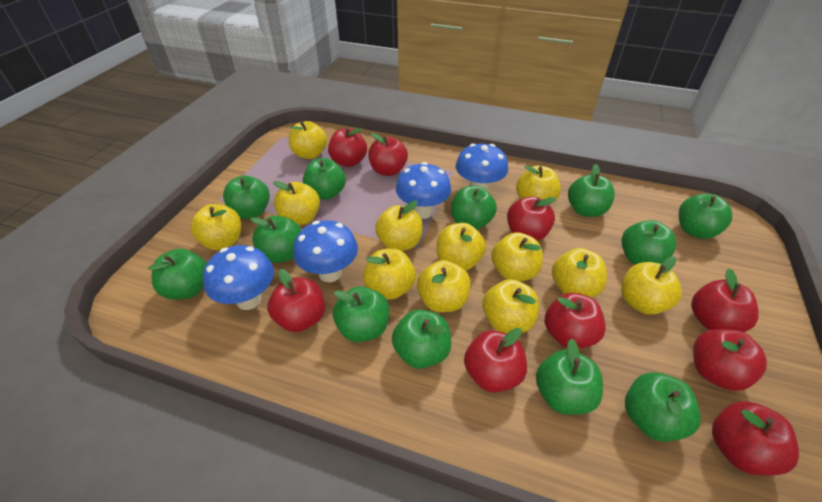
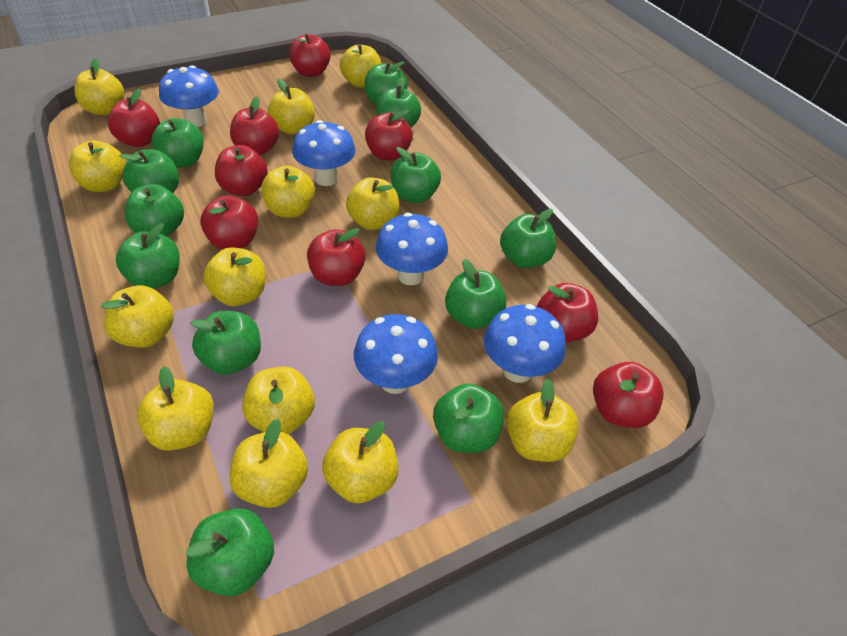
blue mushroom: [203,245,274,310] [293,220,358,282] [396,162,451,219] [455,144,508,191] = 4 -> [159,65,219,127] [292,120,356,186] [354,314,438,394] [376,213,448,285] [484,304,566,383] = 5
yellow apple: [190,204,241,250] [273,181,320,225] [289,121,327,159] [363,249,416,300] [375,201,423,251] [417,260,471,312] [437,223,486,271] [482,279,539,333] [491,232,543,281] [516,165,561,205] [552,248,607,298] [621,256,682,315] = 12 -> [69,140,126,192] [74,58,124,115] [101,285,174,348] [137,366,214,451] [203,247,266,306] [229,419,308,508] [242,367,315,434] [261,166,315,218] [268,78,315,135] [322,421,398,503] [340,44,381,88] [346,177,399,230] [506,379,579,462] = 13

